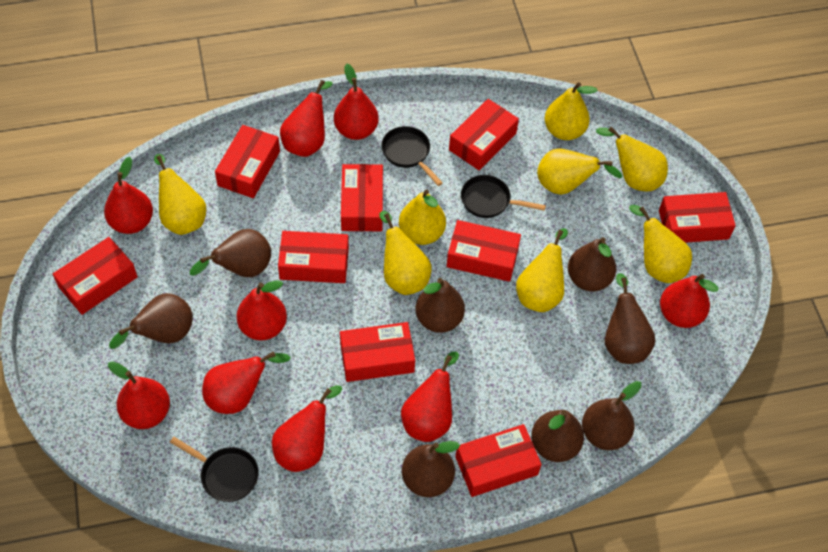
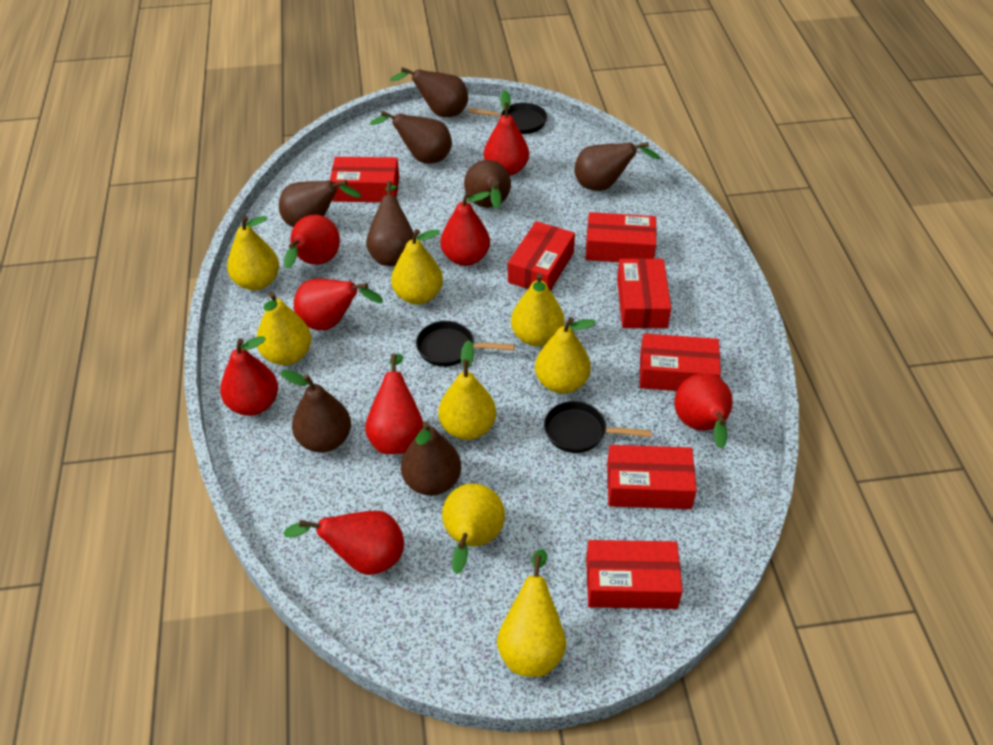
red box: [53,237,138,315] [215,125,280,198] [278,231,349,283] [340,322,415,382] [341,164,383,231] [447,220,521,282] [449,99,519,171] [455,424,542,497] [659,192,736,243] = 9 -> [330,157,399,202] [508,221,575,291] [585,212,657,262] [586,540,683,609] [607,445,697,509] [617,258,671,329] [640,333,721,391] = 7
red pear: [104,157,153,234] [108,361,170,429] [202,351,291,414] [236,280,287,340] [272,385,342,472] [280,80,333,157] [334,64,379,140] [401,352,459,442] [660,274,719,328] = 9 -> [220,336,278,416] [283,511,404,575] [284,215,340,269] [294,278,383,330] [365,354,423,454] [441,191,490,266] [484,90,529,176] [674,373,733,449] = 8

